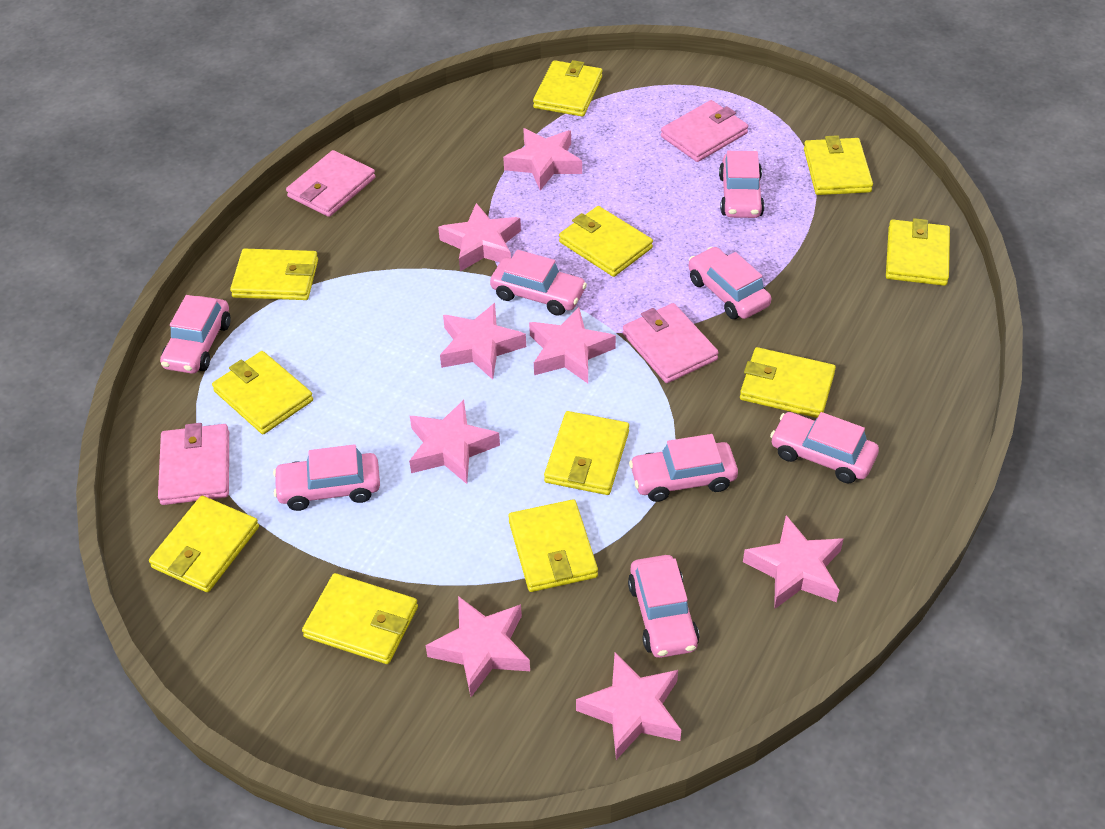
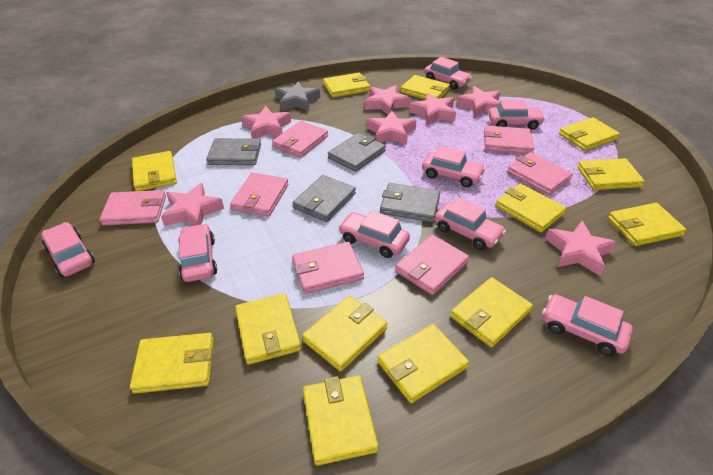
grey star: none = 0 -> [275,81,320,111] = 1
grey wallet: none = 0 -> [206,138,261,165] [293,175,356,222] [328,133,386,172] [380,183,440,222] = 4
pink star: [409,400,500,484] [425,596,530,697] [438,203,521,271] [440,303,526,380] [503,128,582,191] [529,307,616,383] [576,653,681,760] [743,515,843,609] = 8 -> [161,183,224,226] [242,106,291,139] [365,85,410,115] [367,111,416,145] [409,93,456,125] [456,86,501,118] [545,221,617,276] = 7
pink wallet: [158,423,229,505] [286,150,375,217] [623,303,719,383] [661,100,748,162] = 4 -> [100,190,166,225] [230,173,289,216] [272,121,328,158] [292,242,364,294] [395,235,469,295] [484,125,534,154] [507,152,573,195] = 7
yellow wallet: [149,496,259,592] [212,351,313,434] [230,249,318,300] [302,573,418,664] [508,499,598,592] [533,60,602,116] [544,411,629,495] [559,206,653,277] [740,347,836,418] [804,135,873,195] [886,218,950,286] = 11 -> [130,333,214,394] [132,151,177,191] [235,293,301,365] [302,296,387,372] [303,376,379,466] [323,73,370,98] [378,324,469,403] [400,75,450,100] [450,277,533,348] [495,183,566,232] [559,117,620,151] [577,158,645,190] [608,203,686,246] = 13

